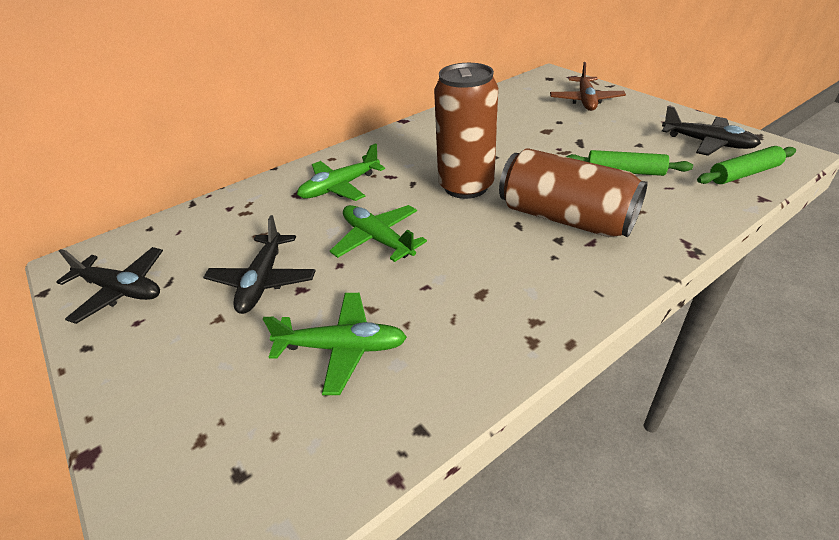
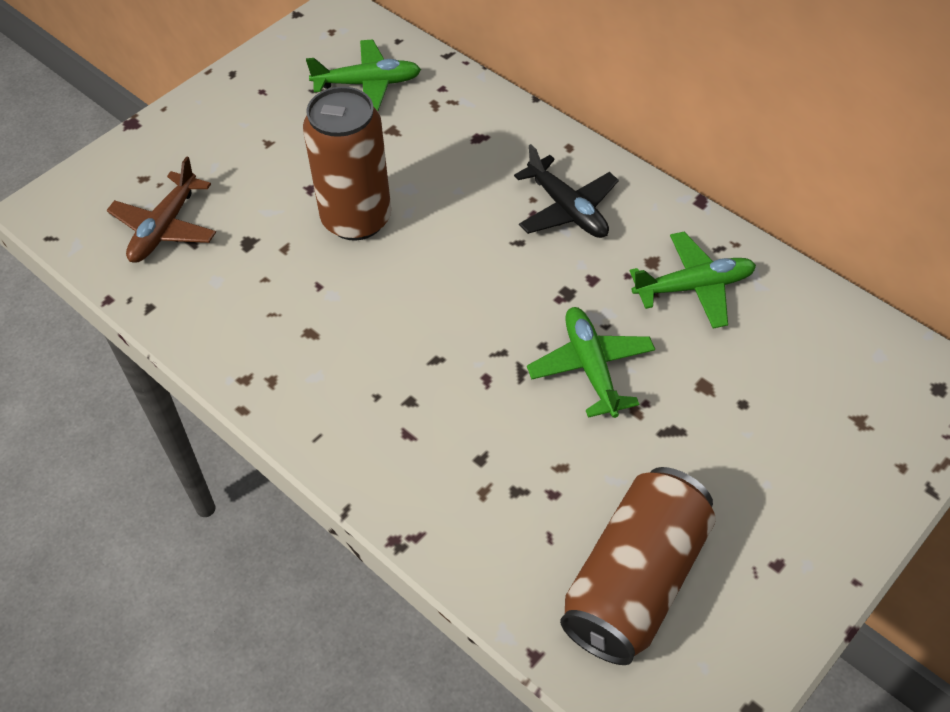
black plane: [56,247,163,324] [203,215,316,314] [662,106,761,156] = 3 -> [514,144,619,238] = 1
green rolling pin: [566,150,693,176] [697,146,796,184] = 2 -> none = 0

